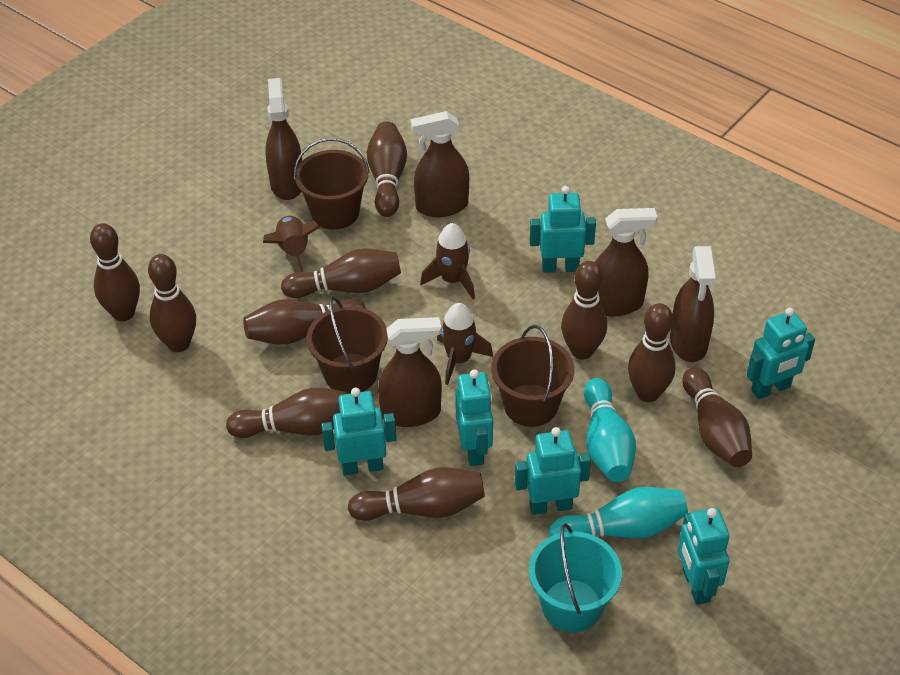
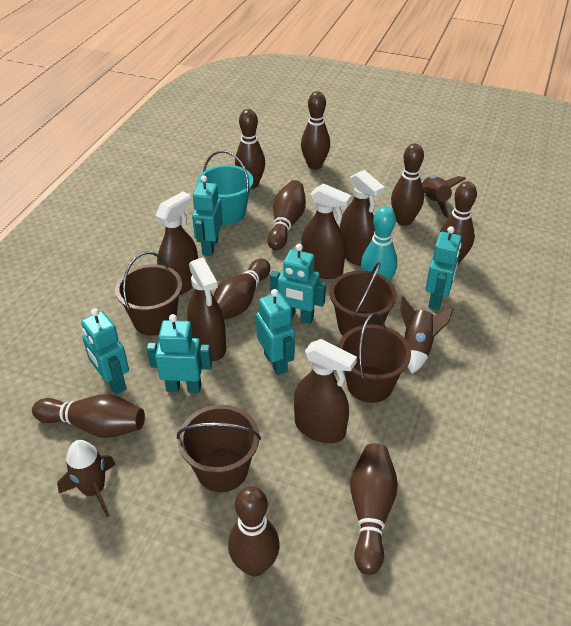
brown bowling pin: [90,223,140,321] [148,254,196,352] [226,388,351,438] [243,299,366,345] [281,249,401,298] [348,467,485,521] [367,121,407,217] [561,261,607,360] [628,303,676,402] [682,367,752,467] = 10 -> [32,394,145,438] [213,259,270,320] [228,486,280,576] [235,109,265,189] [267,180,306,250] [301,91,330,170] [351,443,398,575] [391,143,424,226] [440,181,477,264] = 9
brown bucket: [294,138,370,230] [307,297,388,393] [491,325,574,427] = 3 -> [115,252,182,336] [177,405,261,492] [330,262,397,335] [338,313,411,403] = 4
turquoise bowling pin: [549,487,688,539] [584,378,636,482] = 2 -> [361,206,397,281] = 1

